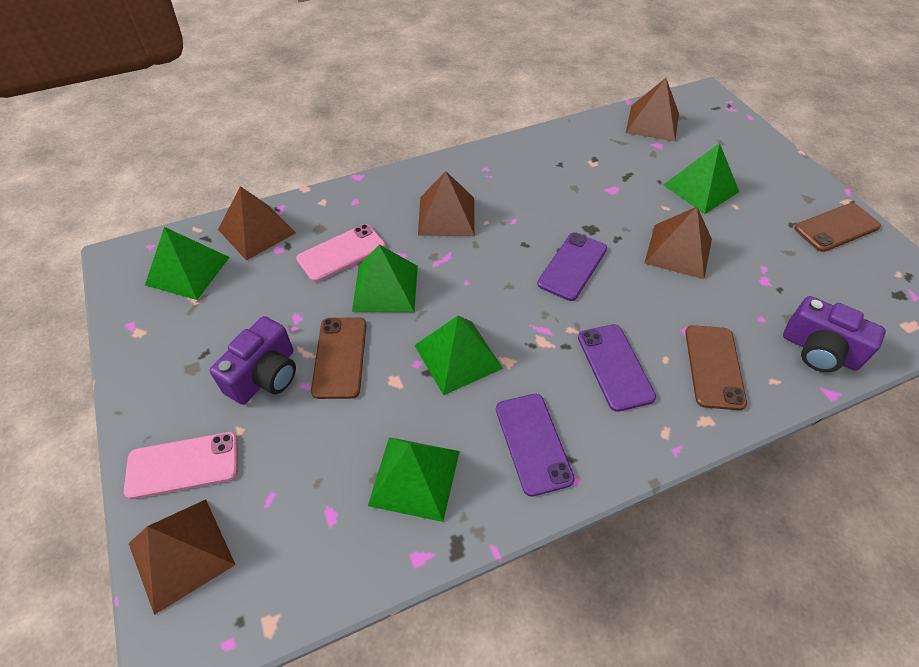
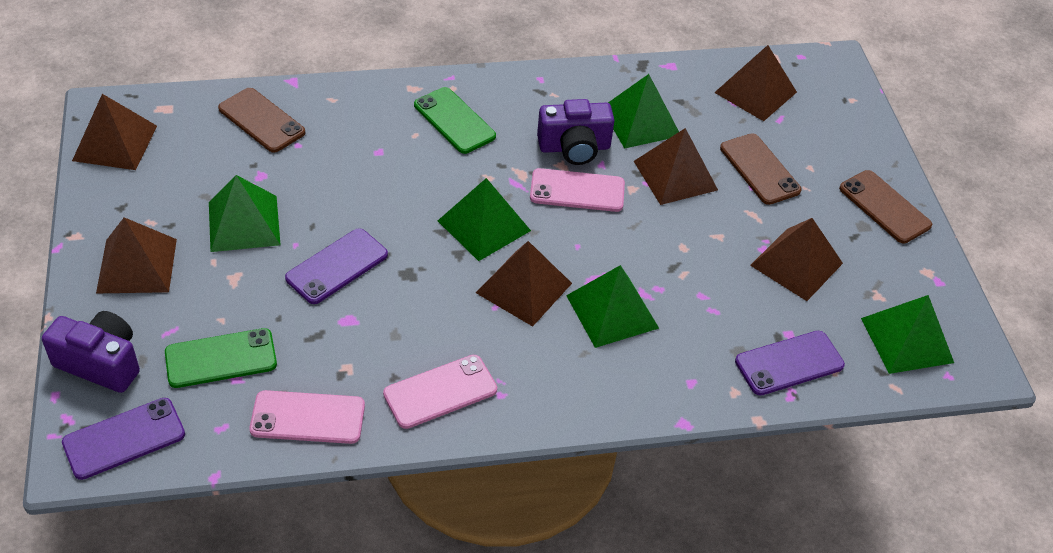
brown pyramid: [129,499,236,615] [218,186,296,261] [418,171,475,236] [626,78,679,141] [644,207,712,279] = 5 -> [72,94,157,170] [96,217,177,293] [476,241,572,327] [634,128,718,205] [714,45,797,121] [750,218,843,301] = 6
green phone: none = 0 -> [165,328,277,388] [414,87,496,154] = 2
pink phone: [124,432,238,499] [296,224,386,282] = 2 -> [249,390,365,444] [383,355,497,429] [530,168,625,212] = 3

